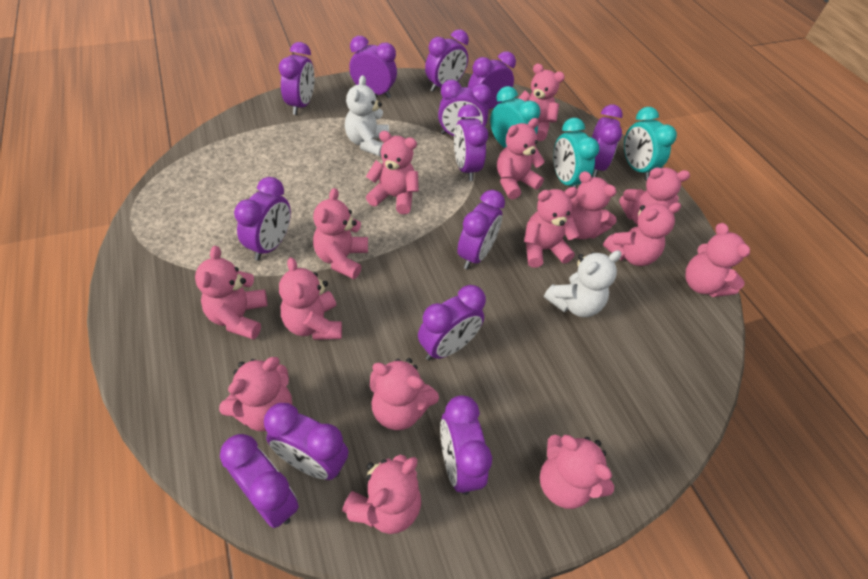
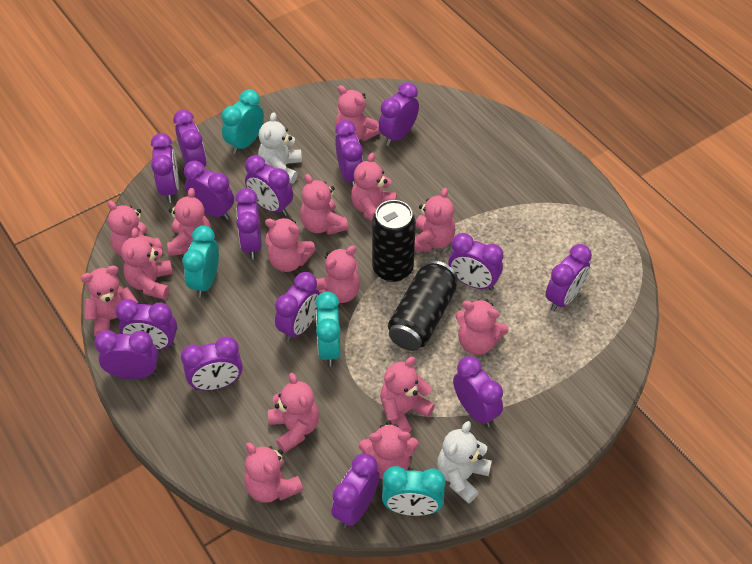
black can: none = 0 -> [372,200,416,282] [388,261,458,351] = 2
purple clock: [220,434,299,528] [234,177,291,260] [264,403,348,480] [279,42,315,115] [349,36,397,98] [418,285,486,361] [425,29,469,92] [438,80,492,136] [440,395,492,495] [454,104,488,181] [457,190,505,270] [468,51,516,109] [592,105,623,177] = 13 -> [94,330,158,379] [116,299,177,350] [151,133,179,203] [173,110,207,167] [181,336,243,391] [184,161,234,220] [235,188,262,260] [245,155,293,216] [275,272,320,342] [331,453,379,528] [335,120,363,188] [379,82,419,146] [448,233,503,291] [453,356,503,427] [545,244,592,311] = 15
turquoise clock: [490,86,540,148] [553,118,599,189] [624,107,677,180] = 3 -> [182,225,219,298] [222,89,264,154] [315,292,340,366] [382,466,446,516] = 4

